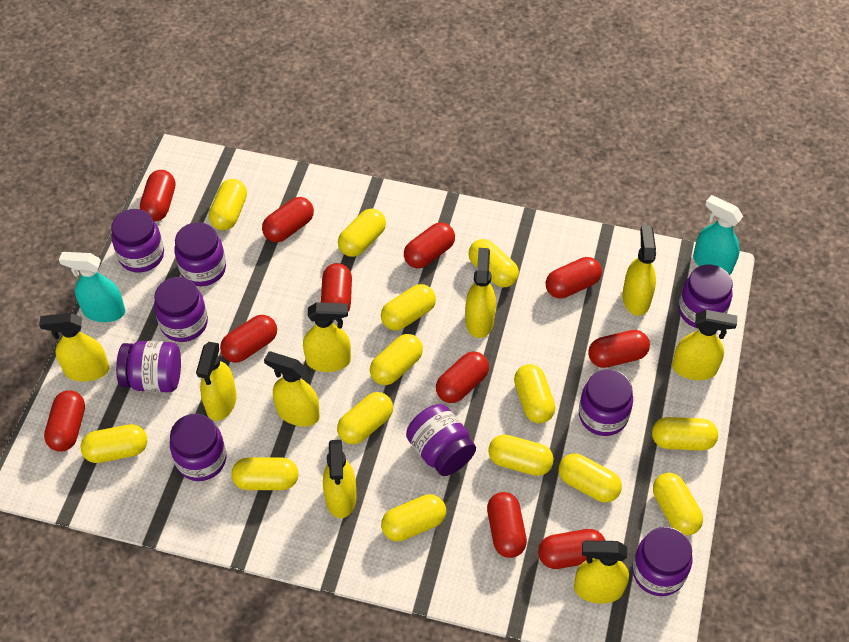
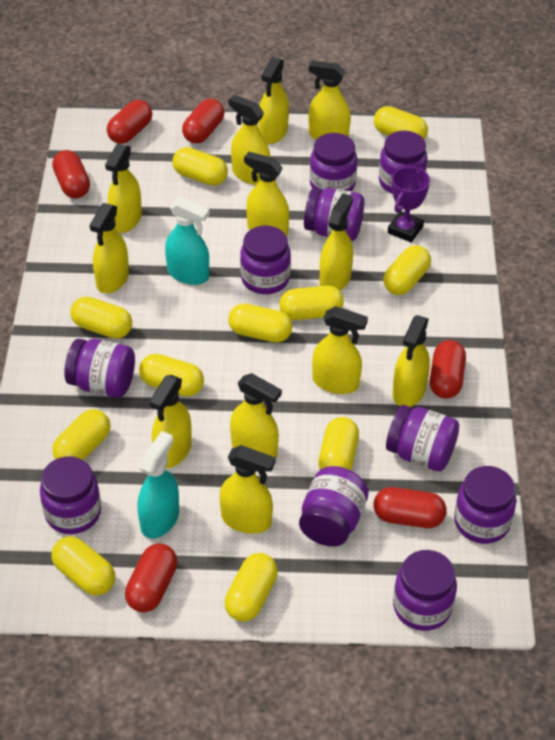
purple jar: [111,209,164,272] [116,341,181,392] [154,277,208,342] [170,414,226,481] [175,222,226,286] [406,404,476,476] [579,369,633,436] [632,527,692,596] [679,264,733,329] = 9 -> [40,457,101,534] [64,339,135,398] [240,225,291,294] [299,466,369,547] [304,188,364,241] [309,133,357,191] [379,131,428,194] [386,405,459,471] [393,550,457,631] [454,466,516,544] = 10
purple trophy: none = 0 -> [387,166,430,242] = 1
red capsule: [44,390,85,451] [140,170,175,222] [220,315,277,363] [262,197,314,242] [321,263,352,312] [404,223,455,268] [436,352,489,403] [487,492,527,558] [538,529,606,569] [546,257,602,299] [588,330,650,368] = 11 -> [52,150,90,199] [107,100,152,144] [125,543,178,612] [182,99,224,144] [374,487,447,528] [430,340,466,399] = 6
yellow capsule: [80,424,147,463] [209,179,247,230] [232,458,299,490] [337,392,393,444] [338,208,386,257] [370,334,423,385] [381,284,436,330] [381,494,446,541] [468,239,519,287] [488,434,554,476] [514,364,555,423] [559,453,622,502] [652,417,718,451] [653,473,703,535] = 14 -> [51,536,115,596] [52,409,110,460] [70,297,132,339] [139,354,204,397] [172,147,228,186] [225,553,278,622] [228,304,293,343] [279,286,344,320] [318,417,359,470] [374,106,428,139] [383,245,431,295] = 11
yellow spray bottle: [39,313,109,382] [196,342,237,421] [264,352,320,426] [303,302,351,372] [323,440,357,518] [465,248,496,338] [574,541,629,604] [622,226,656,316] [672,310,737,380] = 9 -> [90,203,129,294] [105,144,142,233] [149,375,192,468] [219,445,276,534] [228,95,270,185] [230,373,282,457] [244,152,289,237] [259,57,289,144] [309,61,351,140] [312,306,368,394] [320,193,353,291] [392,315,430,407] = 12

